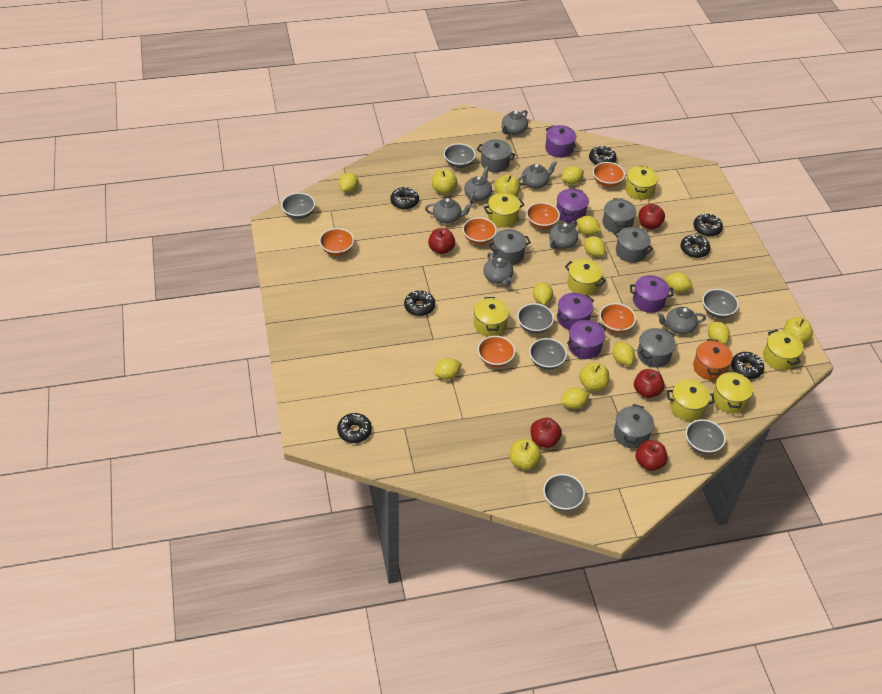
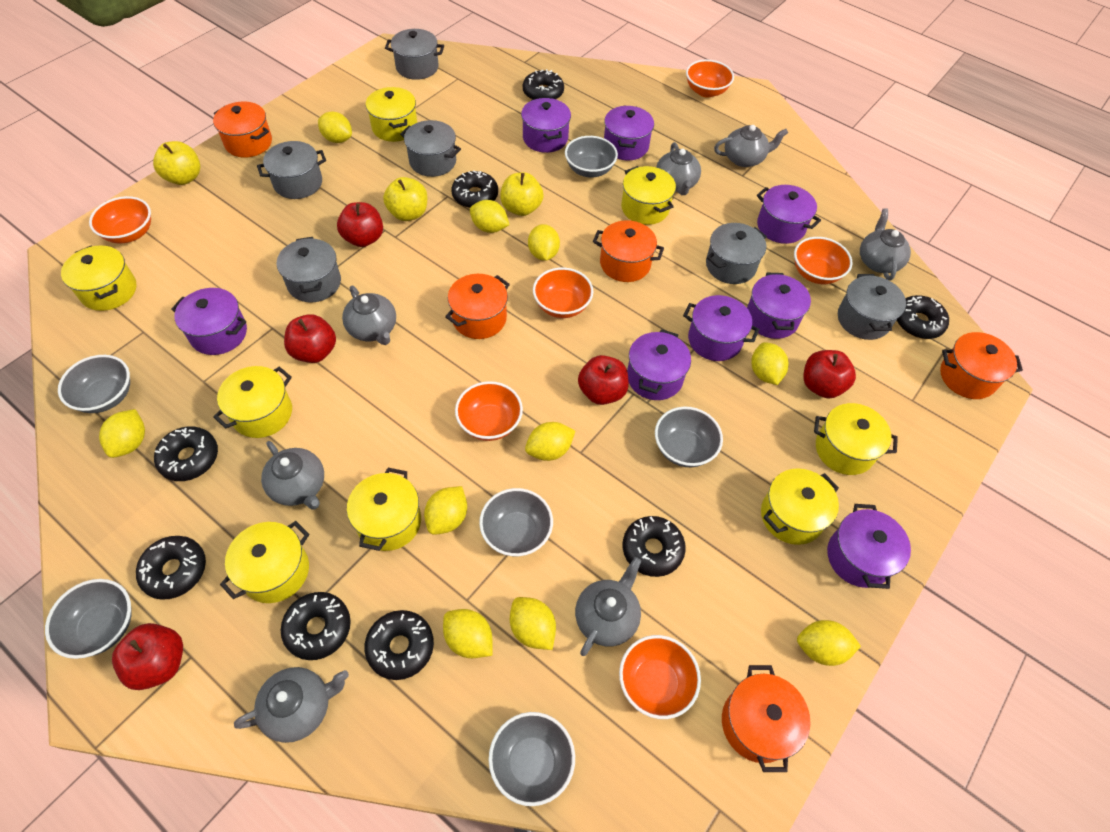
black donut: [337,413,372,443] [390,187,419,209] [404,290,435,316] [589,145,617,165] [681,234,710,258] [693,213,723,236] [731,352,764,379] = 7 -> [136,536,206,600] [154,426,218,481] [281,592,351,660] [364,610,434,680] [451,170,498,208] [523,69,564,100] [623,516,686,577] [897,295,949,339] = 8
grey bowl: [281,193,315,219] [444,143,476,168] [517,303,554,334] [529,338,567,370] [543,474,585,511] [685,419,726,454] [702,289,739,318] = 7 -> [45,579,132,659] [58,355,130,413] [479,488,553,556] [489,712,575,806] [565,136,618,178] [655,407,723,467] = 6
orange pot: [693,339,733,380] = 1 -> [213,102,272,158] [445,274,510,339] [593,220,664,282] [722,665,811,772] [940,332,1023,399] = 5
purple pot: [545,125,576,158] [556,188,589,223] [556,293,594,330] [567,320,606,359] [630,275,673,313] = 5 -> [171,288,247,355] [521,98,571,153] [604,105,654,160] [627,329,691,400] [683,295,759,361] [747,273,811,339] [757,185,821,244] [827,504,911,589] = 8
yellow apple: [432,169,457,194] [495,175,520,196] [510,439,541,470] [579,362,609,391] [783,317,813,343] = 5 -> [153,141,200,185] [383,177,427,221] [500,172,544,216] = 3
yellow pot: [474,297,509,337] [484,193,524,227] [565,259,606,296] [625,166,658,200] [667,379,715,421] [713,371,753,413] [763,330,803,370] = 7 -> [61,245,136,311] [213,366,292,438] [220,521,309,603] [347,468,421,551] [366,87,417,142] [621,166,676,225] [761,468,839,545] [814,403,898,475] = 8

